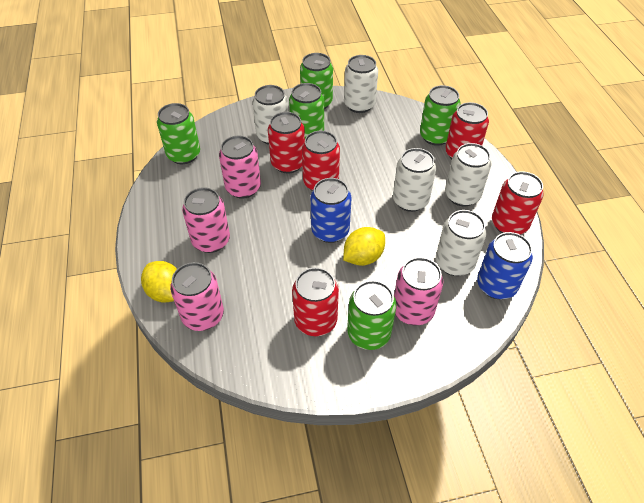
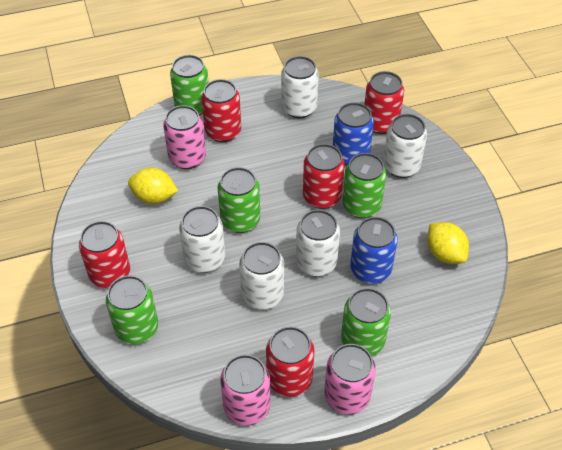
pink can: [170,262,224,331] [182,187,230,253] [219,136,261,199] [394,257,443,325] = 4 -> [163,105,206,169] [220,355,271,426] [324,344,376,414] = 3

